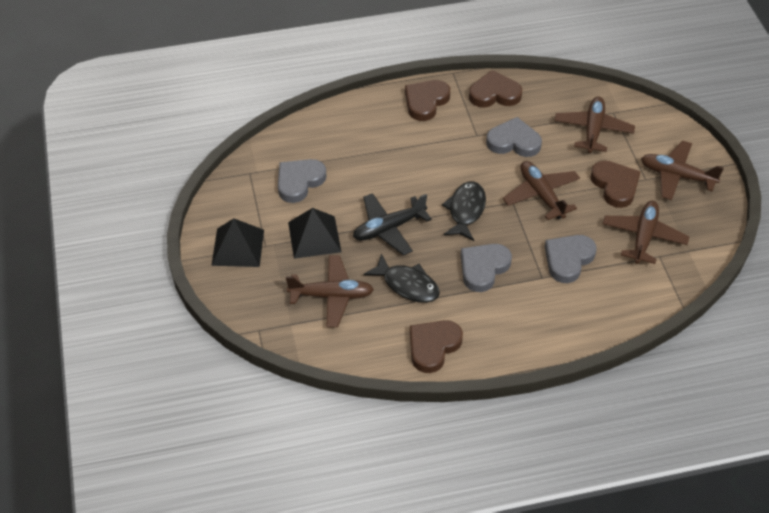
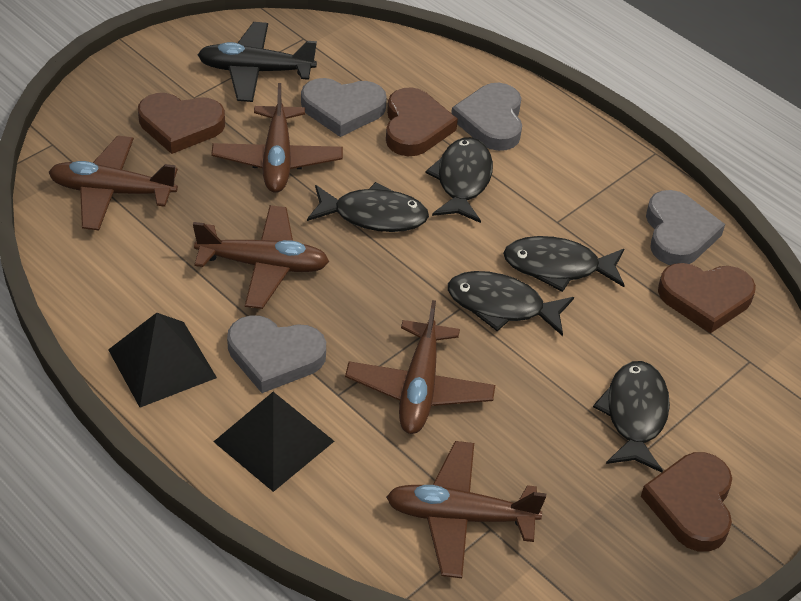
black fish: [363,253,440,303] [442,181,486,241] = 2 -> [307,182,429,232] [425,137,493,223] [448,271,574,336] [503,236,625,292] [593,361,670,473] = 5

